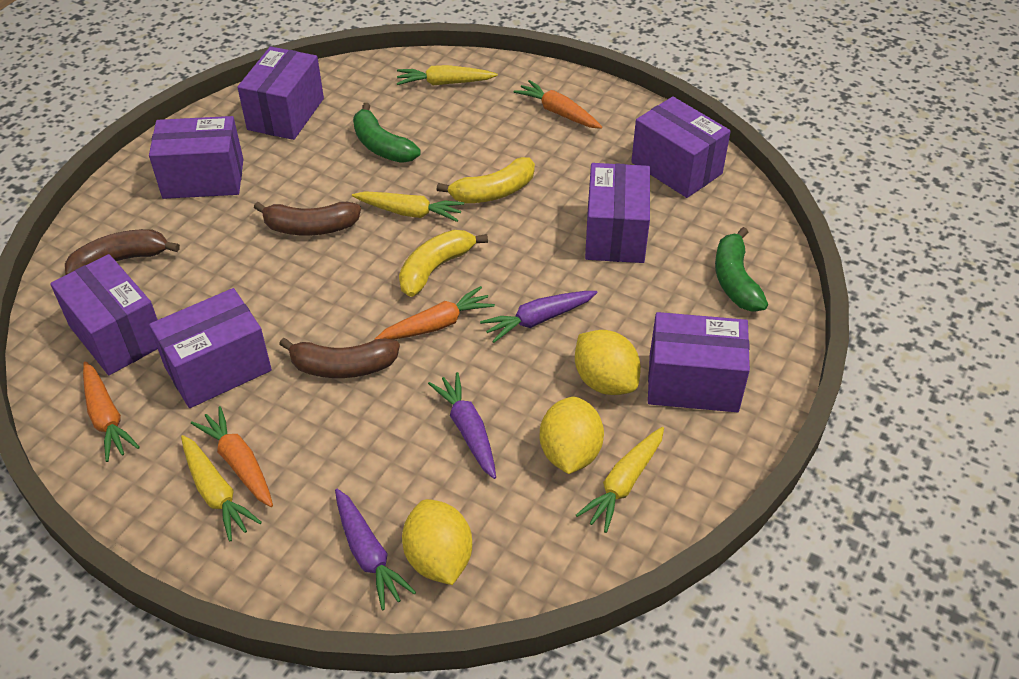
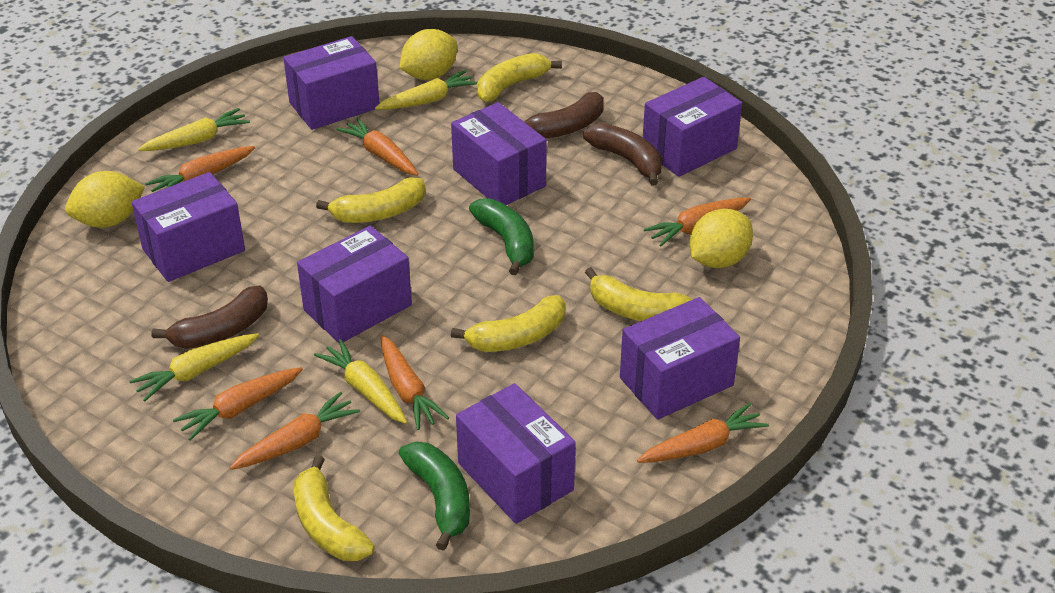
orange carrot: [83,361,140,462] [191,406,273,507] [375,286,495,340] [514,80,602,129] = 4 -> [145,146,255,192] [173,367,303,441] [230,392,360,470] [336,118,419,176] [380,335,449,430] [637,403,769,463] [644,197,751,247] = 7
purple carrot: [335,489,416,610] [428,372,496,479] [480,291,598,343] = 3 -> none = 0
yellow banana: [399,230,488,297] [437,157,535,203] = 2 -> [294,455,375,561] [316,177,426,223] [451,295,566,352] [477,53,562,102] [585,267,693,321] = 5

